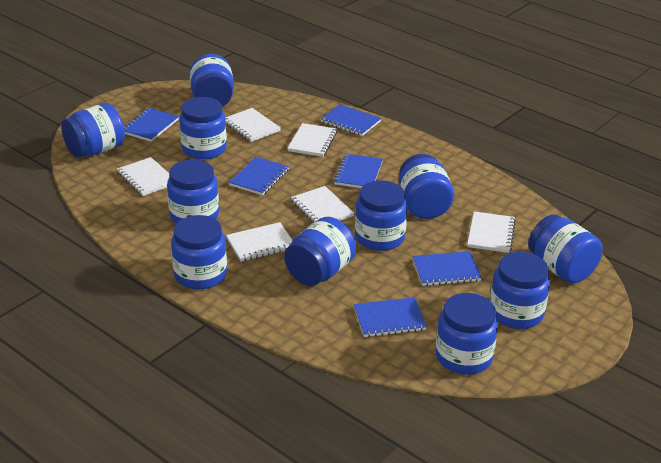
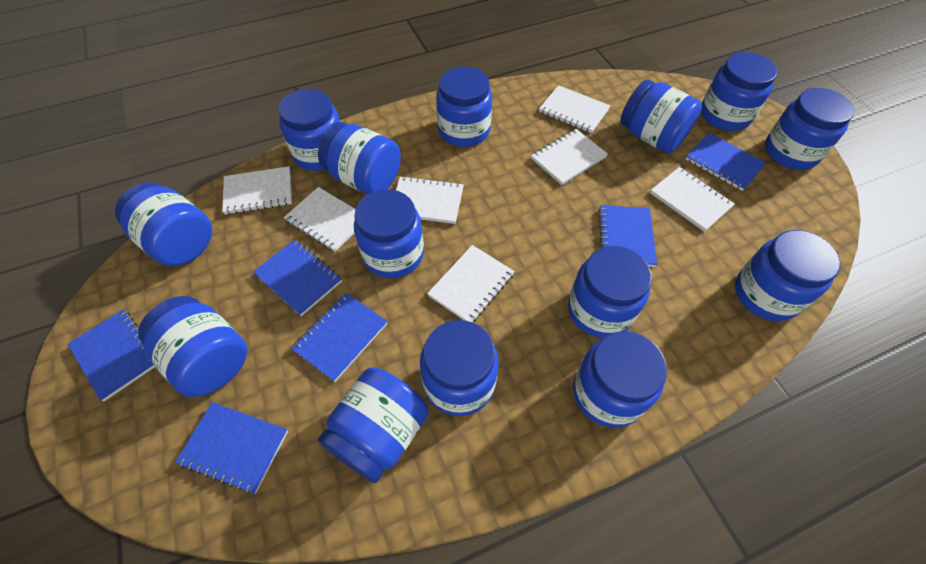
blue jar: [61,103,125,158] [167,159,219,224] [171,215,227,289] [179,97,227,159] [190,54,234,107] [284,217,356,286] [355,180,407,251] [399,154,454,219] [435,293,498,374] [490,252,550,329] [528,214,603,283] = 11 -> [115,182,212,266] [138,296,248,397] [278,89,340,171] [318,122,401,195] [318,367,429,483] [354,189,424,278] [420,320,499,416] [436,67,492,147] [568,246,652,338] [573,331,667,427] [620,80,702,153] [701,52,777,131] [735,230,841,321] [765,88,854,170] = 14
white notebook: [117,157,169,196] [225,108,281,142] [226,222,293,262] [287,123,337,157] [291,186,354,223] [467,211,516,253] = 6 -> [222,166,292,215] [284,187,355,252] [396,176,464,224] [427,245,514,322] [531,129,608,185] [539,85,610,133] [650,167,735,232] = 7

